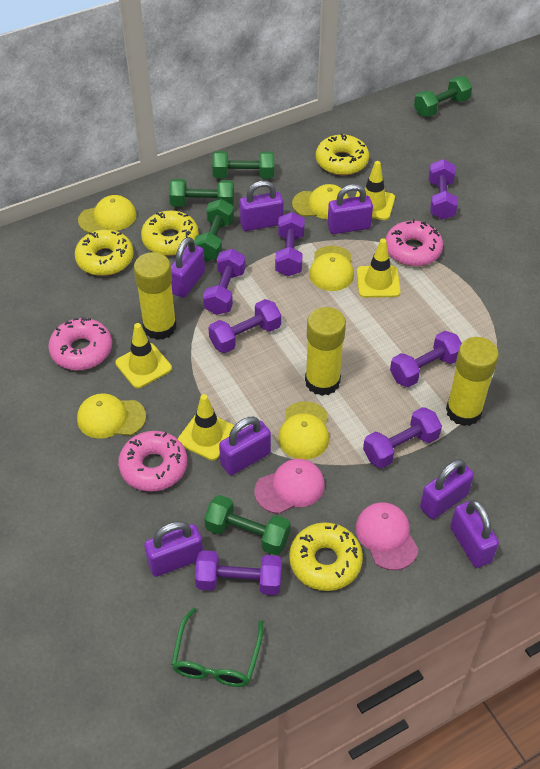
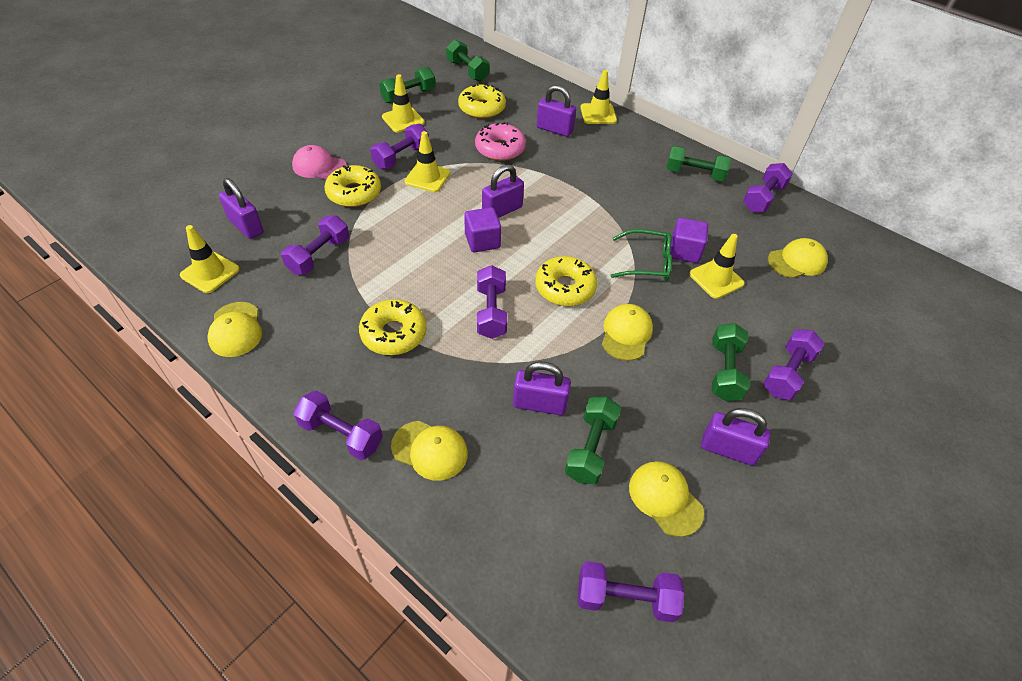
pink cap: [254,459,325,514] [356,502,418,570] = 2 -> [292,145,347,180] = 1
pink donut: [48,317,112,370] [118,431,187,492] [385,219,443,266] = 3 -> [475,122,526,161] = 1
purple cube: none = 0 -> [464,207,501,252] [670,218,708,263] = 2
purple padlock: [144,521,203,577] [171,237,205,298] [219,417,271,475] [239,181,284,231] [327,184,373,234] [420,459,474,519] [450,500,499,568] = 7 -> [219,178,263,239] [482,165,524,218] [513,362,571,415] [537,85,576,137] [701,408,771,466] = 5
yellow glue stick: [134,252,177,340] [305,307,346,396] [446,337,499,426] = 3 -> none = 0
yellow traffic cone: [115,323,172,388] [178,394,235,460] [355,161,395,220] [357,239,401,298] = 4 -> [180,225,240,293] [382,74,425,132] [404,131,450,192] [581,70,617,124] [689,234,744,299] = 5

